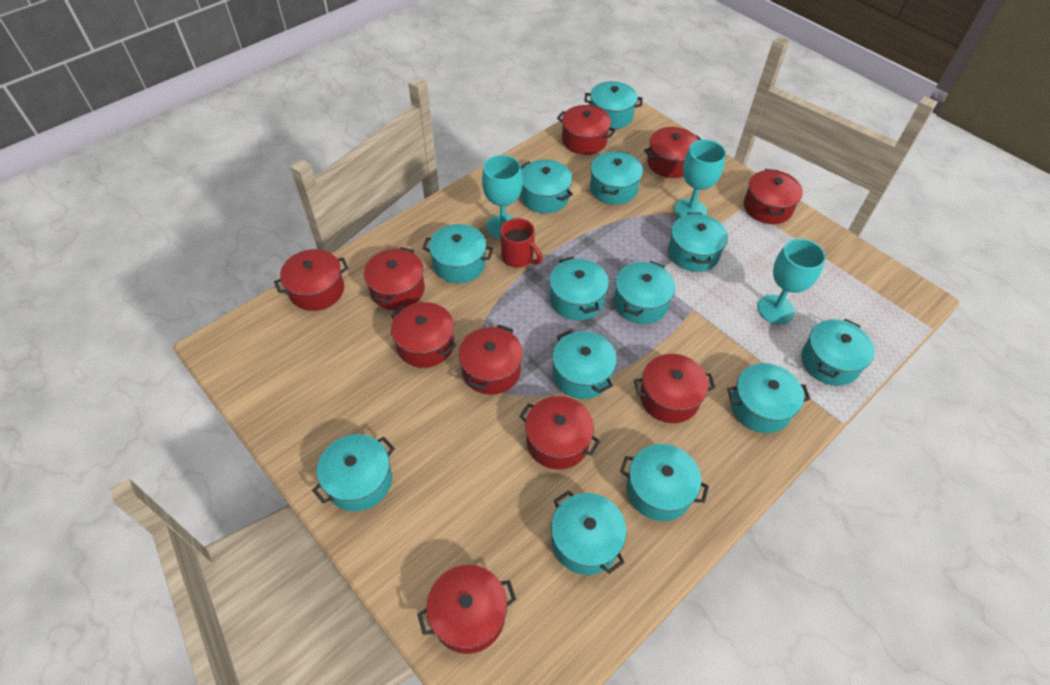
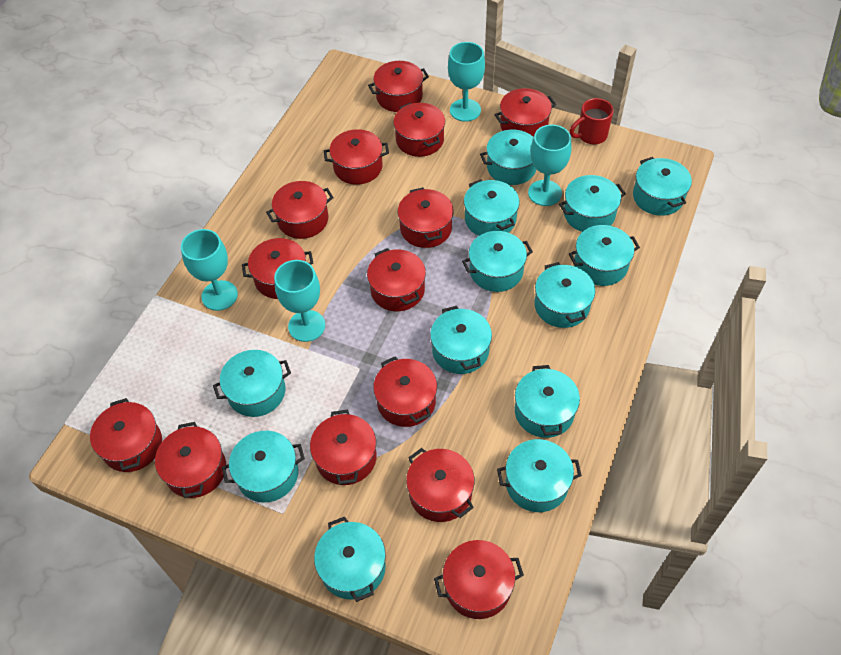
red pot: [274,249,348,311] [364,247,425,310] [390,302,456,368] [417,565,516,654] [459,324,523,395] [519,396,600,470] [557,105,616,155] [634,354,715,423] [644,127,701,178] [744,169,803,224] = 10 -> [90,398,162,472] [155,422,226,498] [242,238,313,299] [266,181,334,239] [310,410,377,485] [324,129,389,185] [367,248,426,311] [368,61,429,112] [373,357,437,427] [393,103,445,157] [398,187,454,248] [406,448,475,522] [434,540,524,619] [495,88,556,137] = 14
turquoise goblet: [482,155,523,239] [674,140,726,218] [757,238,826,325] = 3 -> [181,229,238,311] [274,260,325,342] [448,42,485,122] [528,125,571,206] = 4

